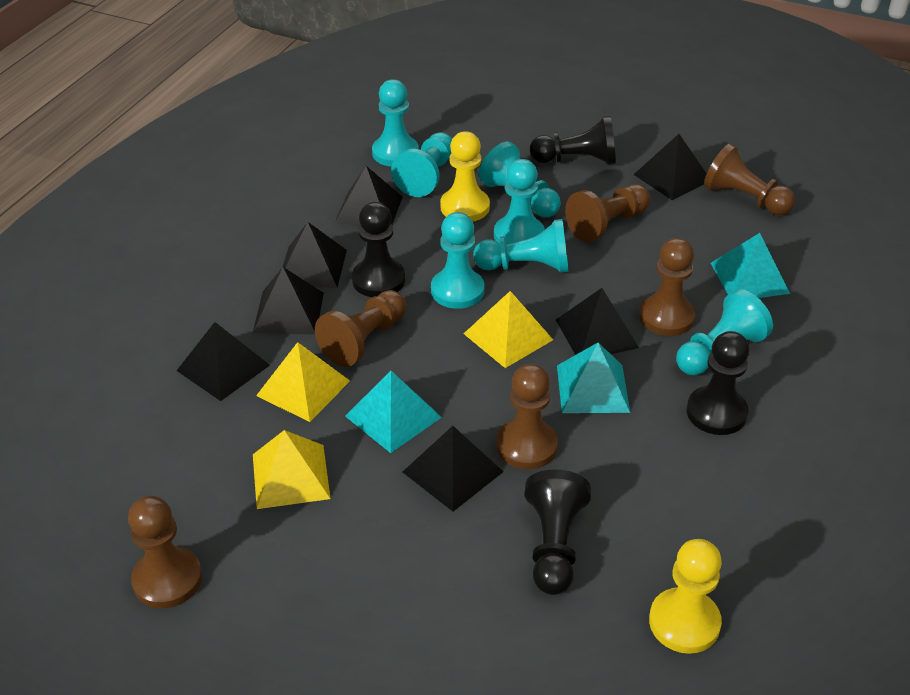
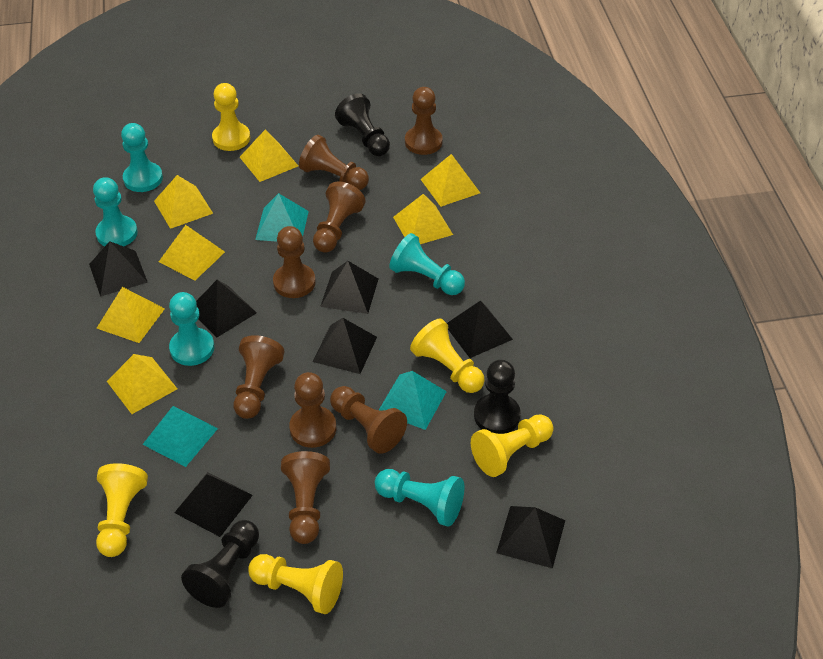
black pawn: [352,202,405,297] [524,469,591,595] [530,116,616,165] [686,331,750,435] = 4 -> [181,520,259,608] [335,93,390,156] [474,360,521,434] = 3
brown pawn: [128,496,202,608] [315,290,407,367] [496,364,558,469] [565,184,650,242] [639,238,695,336] [704,144,795,215] = 6 -> [233,335,285,419] [273,226,316,298] [281,451,330,544] [289,372,336,448] [299,135,369,190] [313,181,366,253] [330,386,407,454] [405,87,442,155] = 8
turquoise pawn: [372,79,419,166] [391,132,452,197] [431,212,484,309] [473,219,569,273] [479,142,561,217] [494,159,545,244] [676,289,773,375] = 7 -> [93,177,138,246] [121,123,163,192] [169,292,214,366] [375,469,464,527] [389,233,465,295] = 5
yellow pawn: [440,131,490,222] [649,539,722,654] = 2 -> [96,463,148,557] [212,83,250,151] [248,554,343,614] [410,319,485,393] [471,414,554,477] = 5
yellow pyramid: [253,430,331,509] [256,342,350,422] [464,291,553,368] = 3 -> [97,287,165,343] [107,354,177,414] [154,175,213,229] [159,225,225,280] [240,130,298,182] [393,194,453,244] [421,154,480,207] = 7

